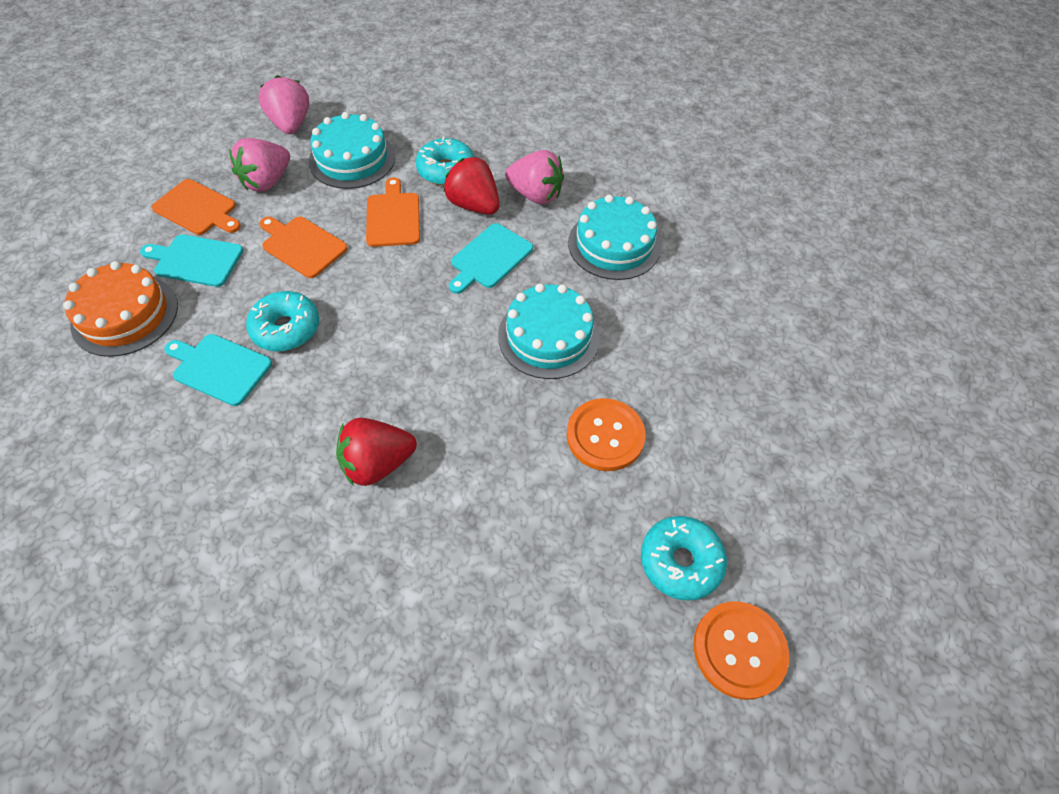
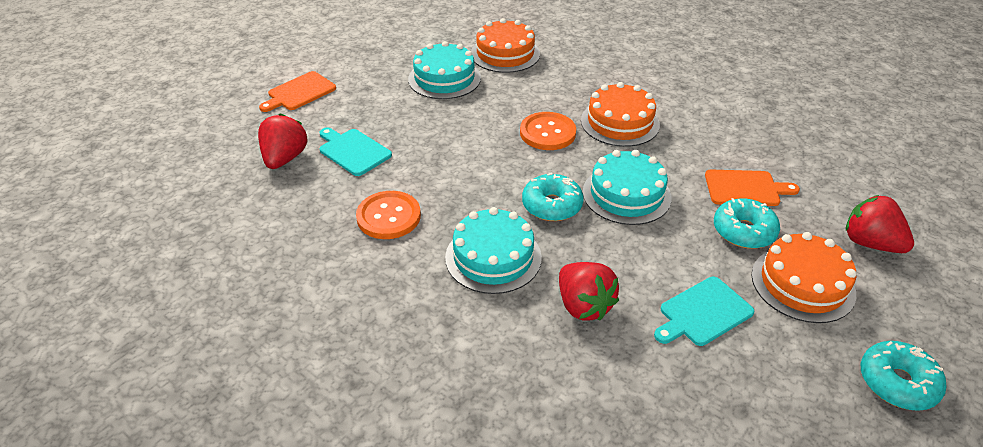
orange cake: [63,261,178,357] = 1 -> [471,18,540,73] [581,82,660,147] [751,232,856,323] = 3
orange cutting board: [152,179,241,235] [259,217,348,278] [366,177,420,247] = 3 -> [259,71,336,112] [705,170,800,206] = 2
pink strawberry: [229,138,290,192] [258,75,309,134] [505,150,564,205] = 3 -> none = 0
red strawberry: [336,418,417,486] [444,157,500,215] = 2 -> [258,114,308,169] [559,262,619,321] [846,195,914,253] = 3
turquoise cutting board: [140,235,243,287] [164,334,272,406] [449,223,533,294] = 3 -> [320,128,392,176] [654,277,754,346] = 2

